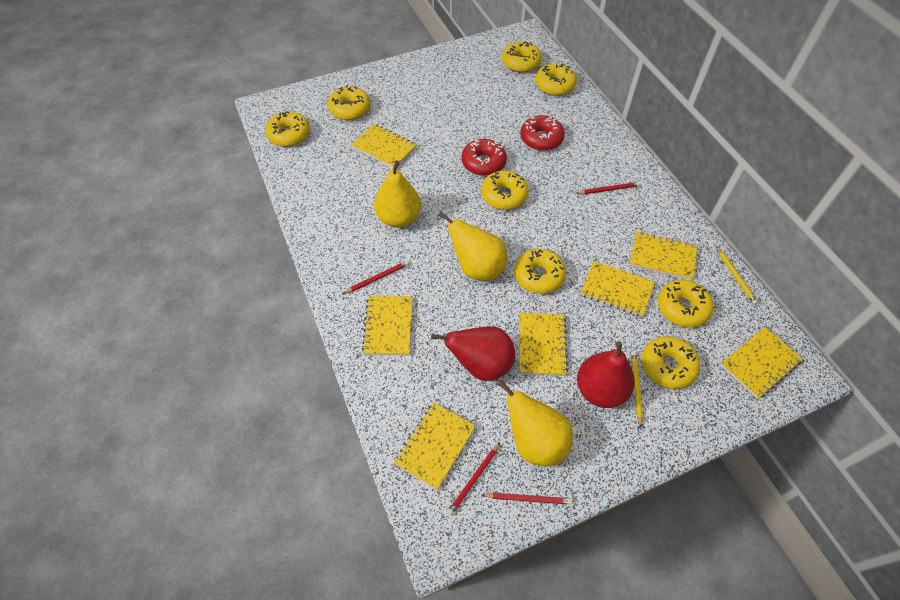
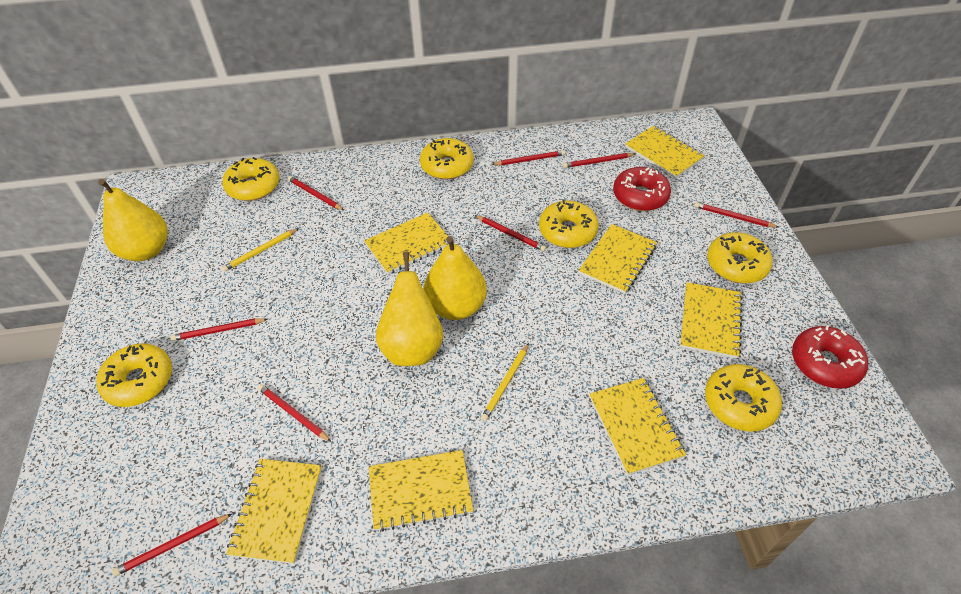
red pear: [431,326,515,381] [577,341,635,408] = 2 -> none = 0
red pencil: [343,261,409,294] [447,443,500,516] [482,493,573,505] [576,182,640,194] = 4 -> [112,514,232,576] [170,318,267,341] [258,384,331,442] [288,176,344,210] [475,215,546,251] [491,150,565,165] [563,153,635,168] [694,202,779,228] = 8
yellow donut: [265,111,310,147] [328,85,370,120] [481,171,529,210] [502,41,542,72] [514,249,566,294] [535,63,577,96] [642,336,700,389] [658,280,713,327] = 8 -> [96,343,172,407] [222,157,279,201] [420,138,474,179] [539,200,599,248] [705,364,782,432] [707,232,773,283] = 6

